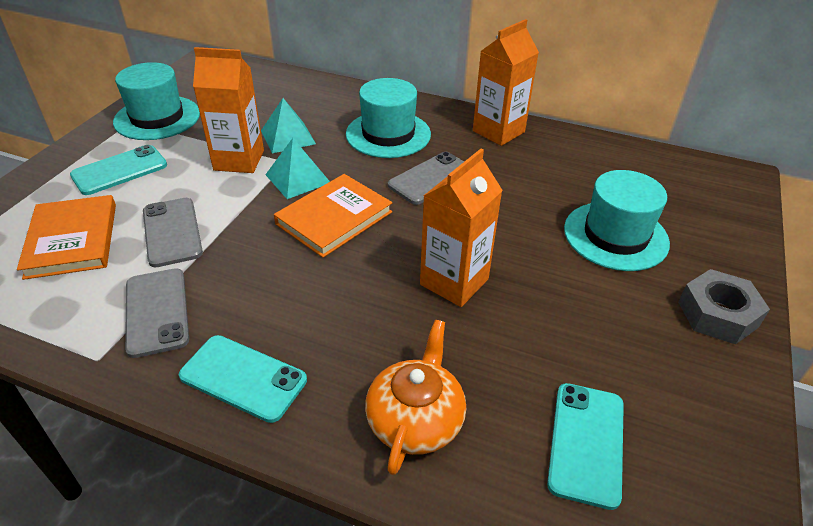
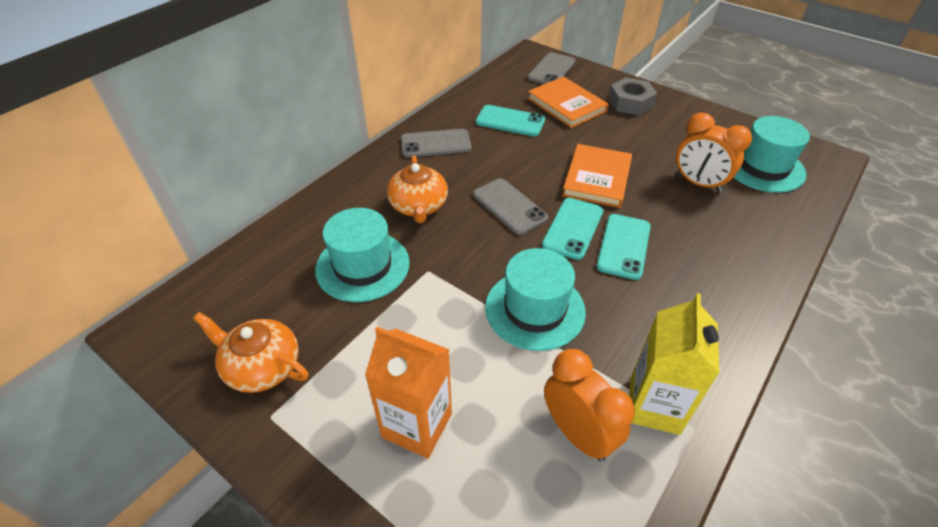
orange carton: [193,47,264,173] [420,149,503,307] [473,19,539,146] = 3 -> [365,327,452,459] = 1
orange clock: none = 0 -> [544,349,635,461] [676,112,752,193] = 2
orange teapot: [365,320,466,475] = 1 -> [193,312,308,393] [387,155,448,223] = 2
turquoise pyramid: [261,98,316,153] [265,138,330,199] = 2 -> none = 0
yellow carton: none = 0 -> [629,293,719,435] = 1

